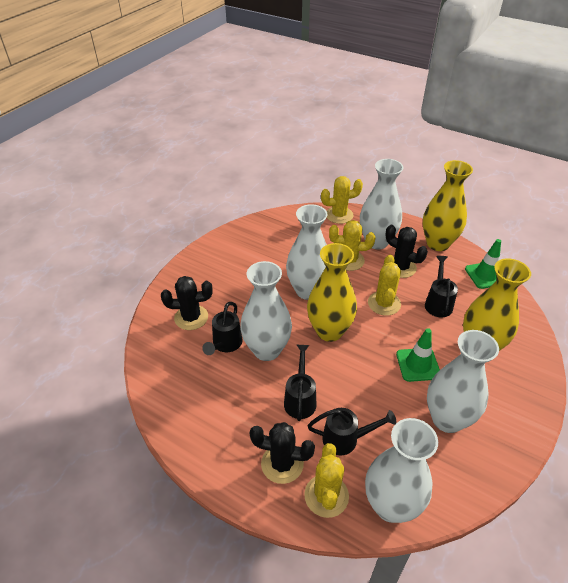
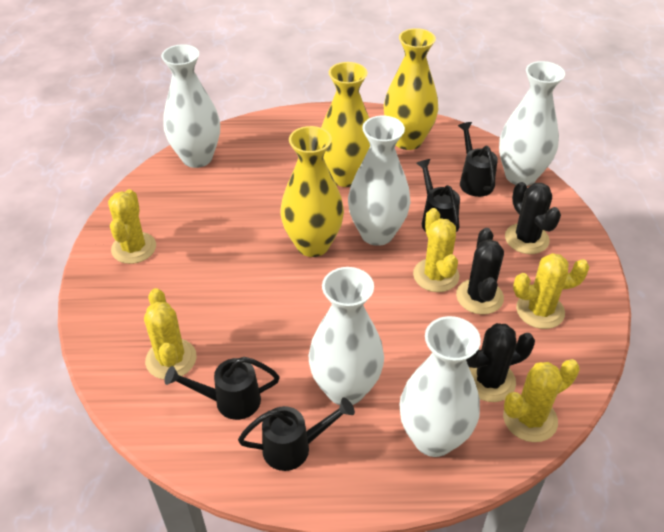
green traffic cone: [396,328,440,382] [465,239,501,289] = 2 -> none = 0
yellow cactus: [304,443,349,518] [321,176,363,224] [329,220,375,271] [368,255,401,316] = 4 -> [108,189,156,264] [144,288,197,379] [413,208,459,292] [503,359,580,442] [513,253,590,329] = 5

